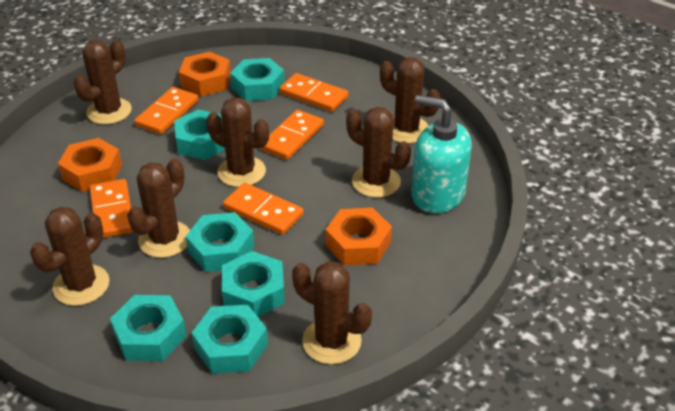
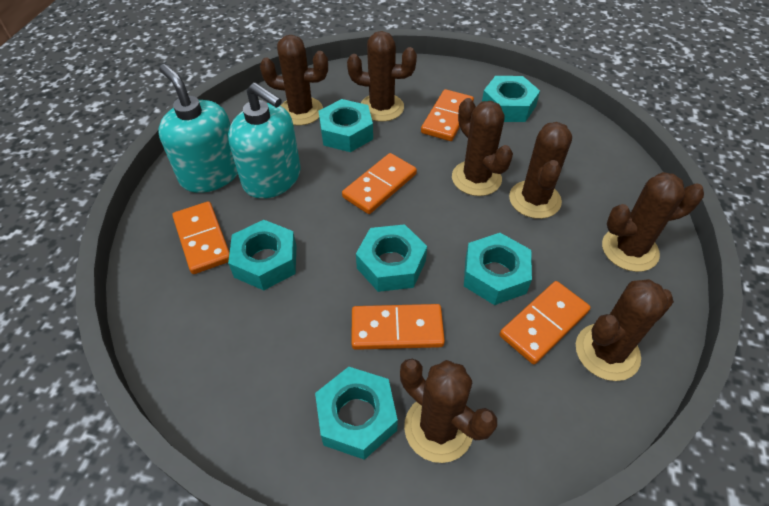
orange nut: [58,138,122,192] [179,52,231,96] [326,208,392,265] = 3 -> none = 0
turquoise soap dispenser: [411,95,472,213] = 1 -> [159,64,238,193] [228,82,301,199] = 2

